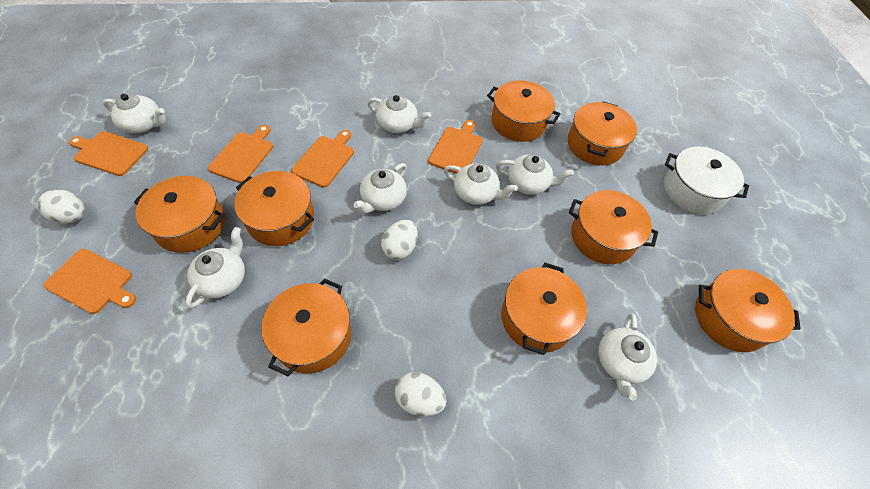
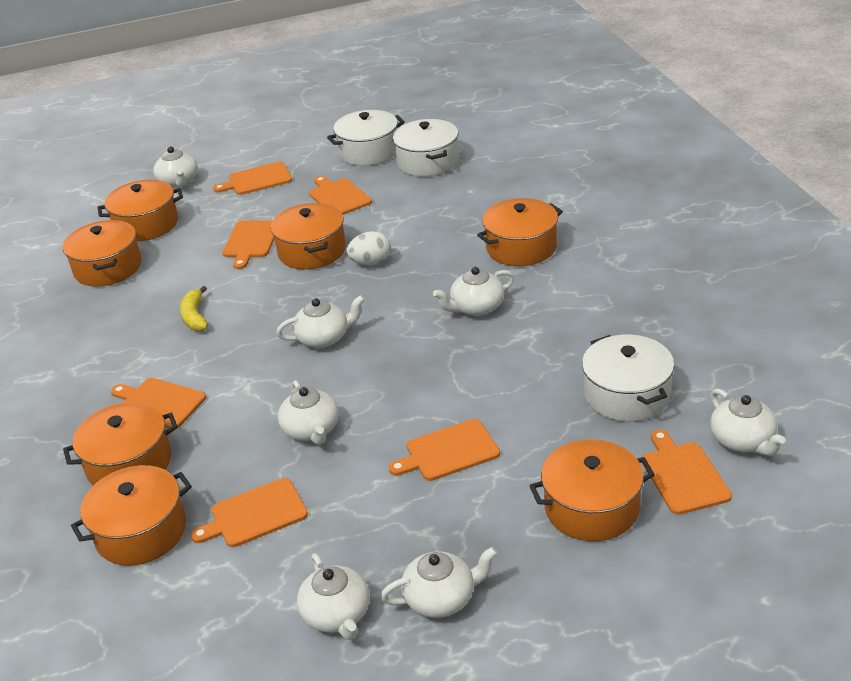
orange cutting board: [43,249,136,314] [69,131,148,176] [208,125,273,183] [291,130,354,188] [428,120,483,174] = 5 -> [111,378,206,428] [191,478,308,547] [213,162,292,195] [222,220,274,269] [309,176,372,215] [389,419,500,481] [641,430,732,515] = 7
orange pot: [134,176,225,253] [234,171,314,246] [261,279,351,376] [487,80,560,142] [501,263,587,355] [568,101,637,166] [569,190,658,264] [695,269,801,352] = 8 -> [63,220,142,287] [63,402,178,485] [71,465,192,566] [98,180,183,241] [271,203,346,269] [477,198,563,266] [529,439,655,541] = 7
white egg: [37,189,85,224] [381,220,418,260] [395,372,447,416] = 3 -> [346,231,391,265] = 1
white pot: [664,147,749,214] = 1 -> [327,110,405,166] [392,119,459,176] [582,335,674,422] = 3
yellow banana: none = 0 -> [180,286,208,331] = 1

